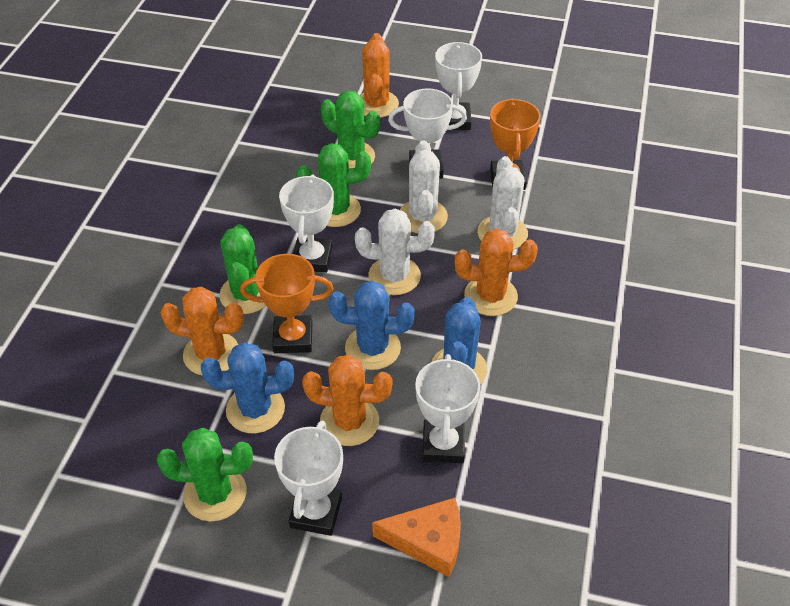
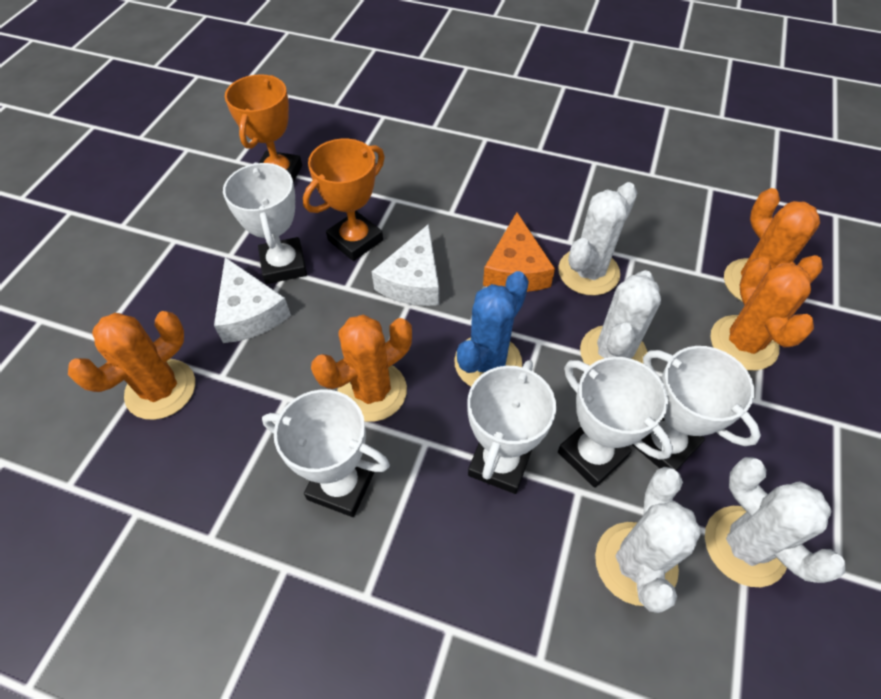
blue cactus: [201,342,294,433] [328,281,414,370] [431,297,487,384] = 3 -> [454,271,529,386] = 1
green cactus: [157,428,253,521] [219,224,266,314] [296,143,371,227] [321,90,380,168] = 4 -> none = 0
white cactus: [355,209,435,295] [400,140,448,233] [478,156,528,250] = 3 -> [558,182,637,296] [580,270,661,365] [595,467,702,613] [705,457,845,587] = 4
white cheese: none = 0 -> [214,257,291,343] [371,224,439,306] = 2

